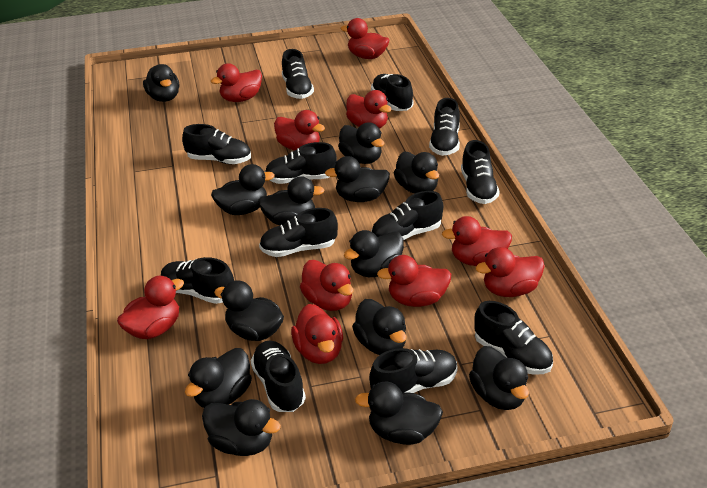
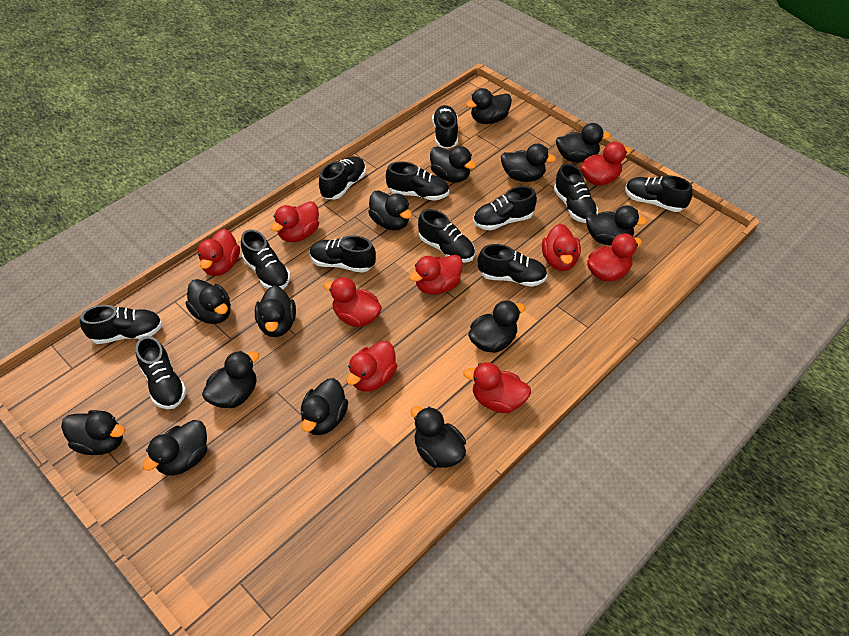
black duck: [143,64,179,102] [185,348,252,408] [202,399,281,456] [211,164,275,215] [214,280,284,341] [258,176,325,225] [325,156,390,202] [338,122,384,164] [344,230,404,277] [352,299,407,355] [355,382,443,445] [394,151,439,194] [469,346,529,410] = 13 -> [61,410,125,455] [142,420,207,476] [185,279,231,324] [202,351,259,408] [255,285,296,337] [301,378,348,435] [368,190,412,230] [411,406,466,468] [430,146,476,183] [466,88,512,124] [468,300,525,353] [501,144,556,182] [556,123,611,163] [586,205,647,245] = 14
red duck: [117,276,184,339] [211,63,262,102] [274,110,325,151] [291,304,343,364] [300,260,354,311] [341,18,389,59] [346,90,392,129] [377,255,451,307] [442,216,512,266] [475,247,545,297] = 10 -> [198,229,240,276] [270,201,319,242] [324,277,382,327] [346,341,397,392] [409,255,463,295] [463,362,531,413] [542,224,581,271] [580,142,631,185] [587,234,642,281] = 9

